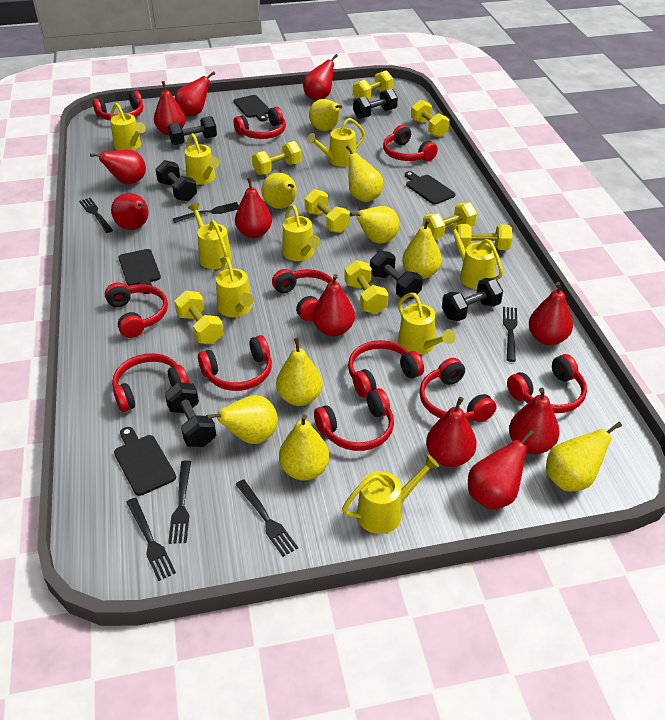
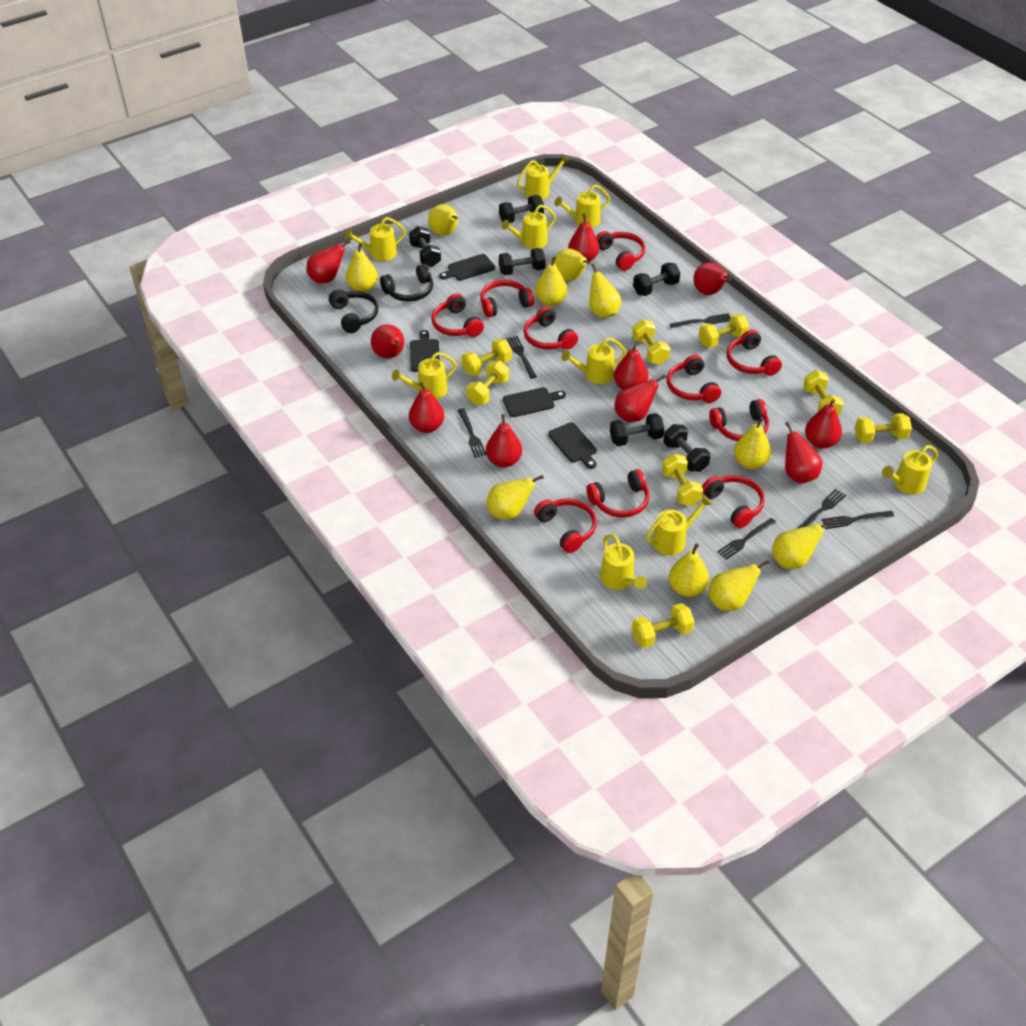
black headphones: none = 0 -> [329,289,379,333] [380,264,433,302] = 2
red headphones: [93,91,143,121] [105,282,168,338] [112,353,189,412] [198,335,272,391] [234,107,286,139] [272,269,333,321] [314,388,394,451] [348,340,424,398] [383,125,438,161] [419,358,496,422] [507,354,587,413] = 11 -> [431,293,484,337] [480,280,534,317] [524,306,578,350] [534,498,597,553] [586,469,650,517] [596,231,645,271] [667,355,721,403] [702,475,765,528] [709,399,769,441] [726,330,782,376] = 10
red pear: [90,150,146,184] [111,193,149,230] [154,81,186,135] [175,71,215,117] [235,178,272,238] [303,54,338,101] [313,274,355,336] [426,397,477,467] [468,430,534,510] [509,388,560,454] [529,282,573,345] = 11 -> [306,240,351,284] [371,325,404,358] [409,382,444,433] [486,414,522,467] [568,213,599,261] [614,343,649,390] [614,375,666,422] [693,262,732,295] [785,422,822,483] [805,399,842,449] = 10
yellow pear: [206,395,278,444] [262,173,297,209] [276,337,323,406] [279,414,329,480] [309,99,342,131] [346,145,383,202] [350,206,399,244] [402,219,442,279] [546,422,622,491] = 9 -> [346,242,378,292] [428,204,458,236] [487,475,544,520] [535,256,567,306] [554,249,591,281] [589,263,621,318] [669,543,709,597] [708,560,770,611] [734,417,771,469] [772,520,833,569] = 10

